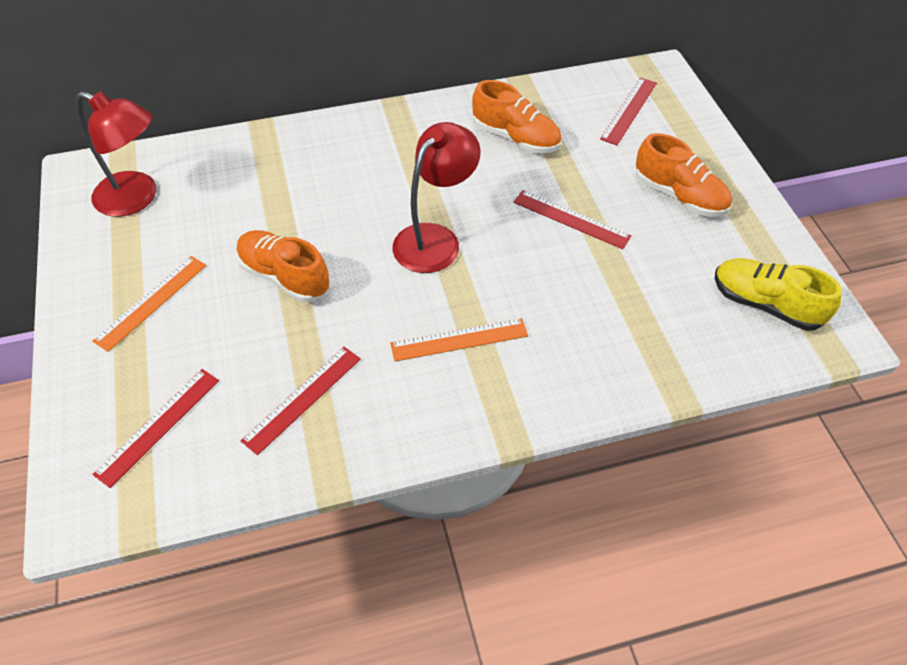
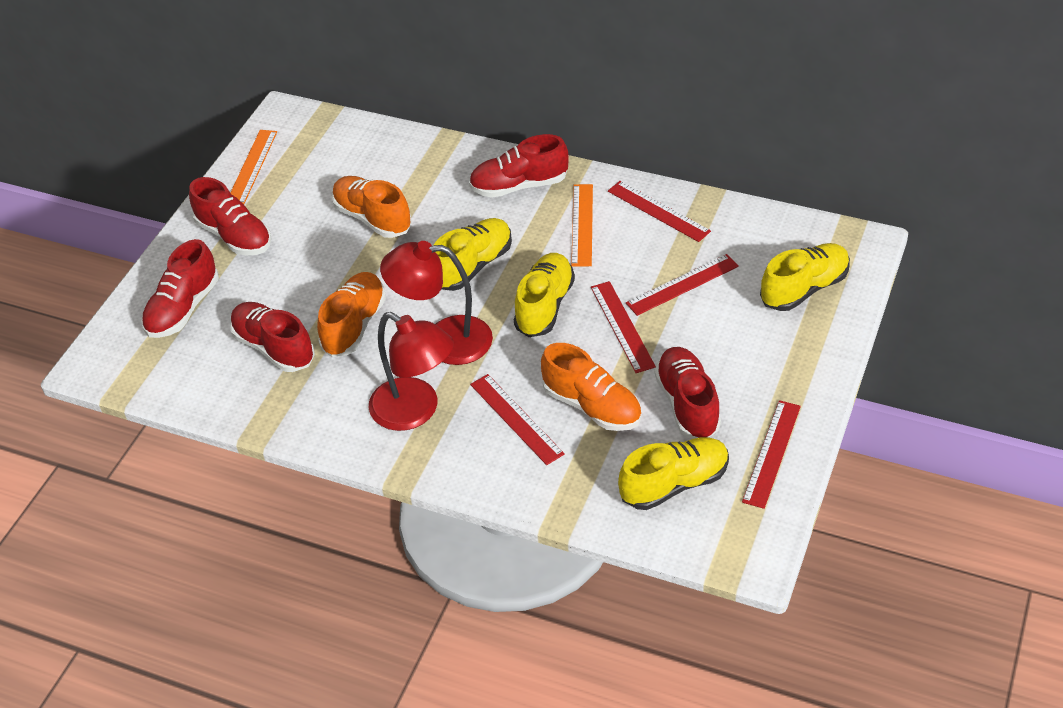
red ruler: [92,369,219,488] [240,347,361,455] [513,190,632,249] [600,78,657,145] = 4 -> [470,374,565,465] [591,281,656,373] [608,181,711,242] [626,254,739,316] [742,400,801,509] = 5
red shoe: none = 0 -> [141,239,219,338] [189,177,272,255] [230,302,315,372] [469,134,569,198] [655,347,721,439] = 5
yellow shoe: [715,258,842,331] = 1 -> [433,218,512,291] [514,253,575,337] [618,437,729,510] [760,243,850,311] = 4

